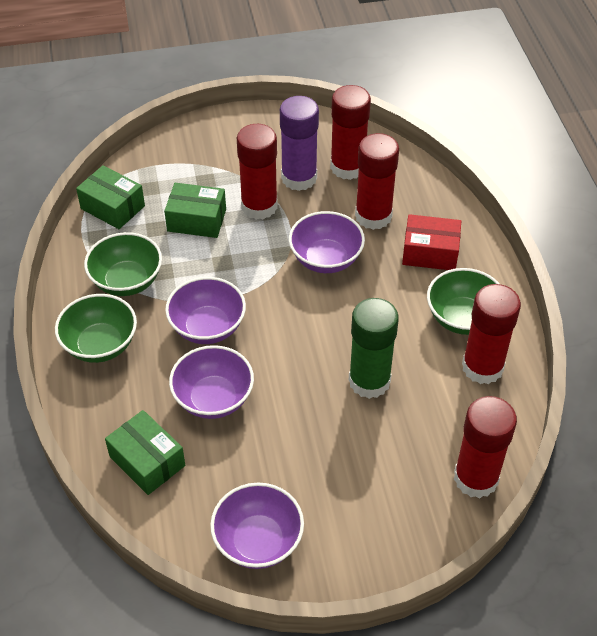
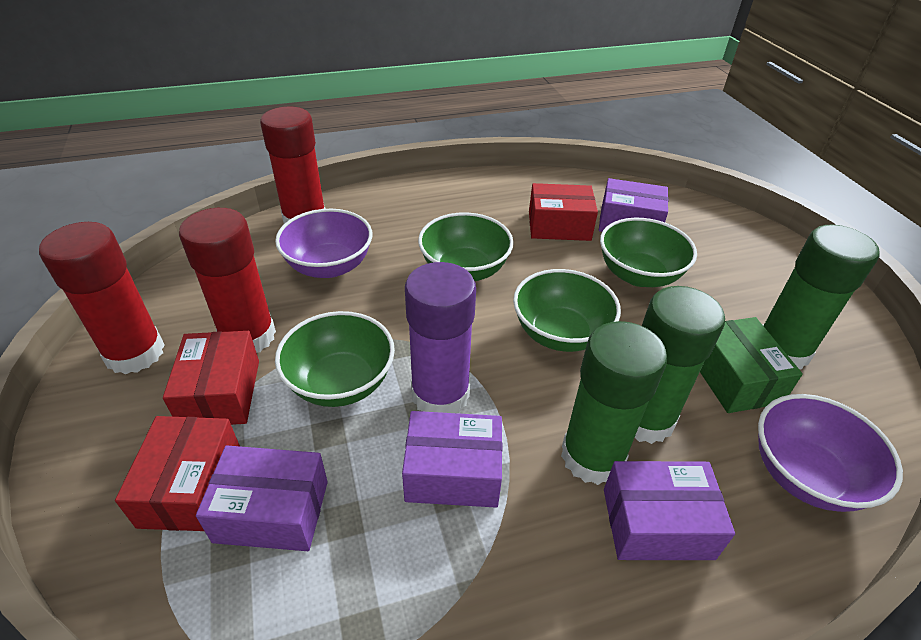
green bowl: [55,294,137,363] [84,232,162,296] [427,268,500,335] = 3 -> [275,311,395,407] [418,212,514,281] [513,269,621,352] [600,218,697,287] = 4
green box: [76,165,145,229] [105,410,185,495] [164,183,226,238] = 3 -> [700,317,803,413] = 1
green glue stick: [349,298,399,399] = 1 -> [561,321,667,485] [635,286,725,444] [763,225,880,370] = 3
purple bowl: [165,277,246,344] [169,345,254,419] [210,483,304,569] [289,211,365,273] = 4 -> [275,209,372,278] [758,394,903,512] = 2
purple box: none = 0 -> [196,445,328,551] [402,411,502,508] [599,178,668,232] [604,461,735,560] = 4
red box: [402,214,461,270] = 1 -> [115,416,240,531] [163,331,259,425] [529,183,598,241] = 3
red glue stick: [237,124,278,220] [330,85,371,180] [355,133,399,230] [454,396,517,498] [462,284,521,384] = 5 -> [39,222,165,374] [179,208,276,353] [260,107,325,224] = 3

